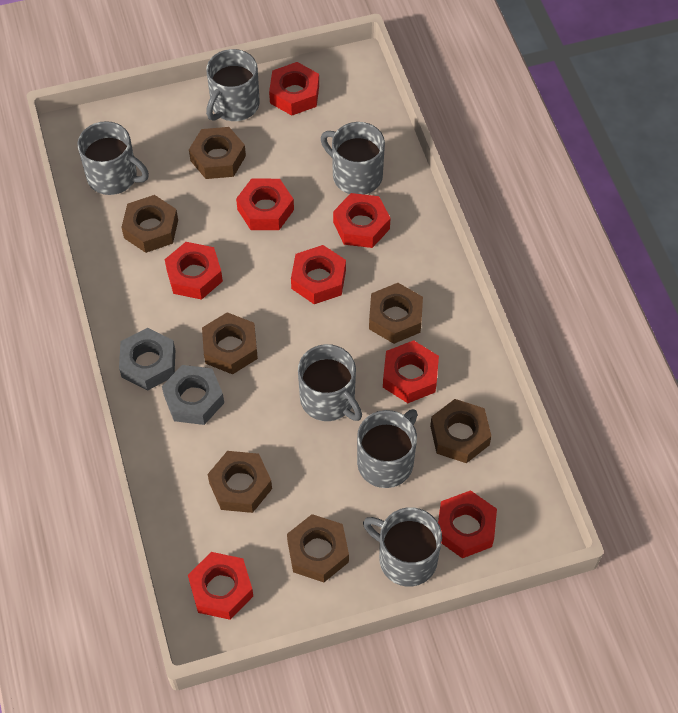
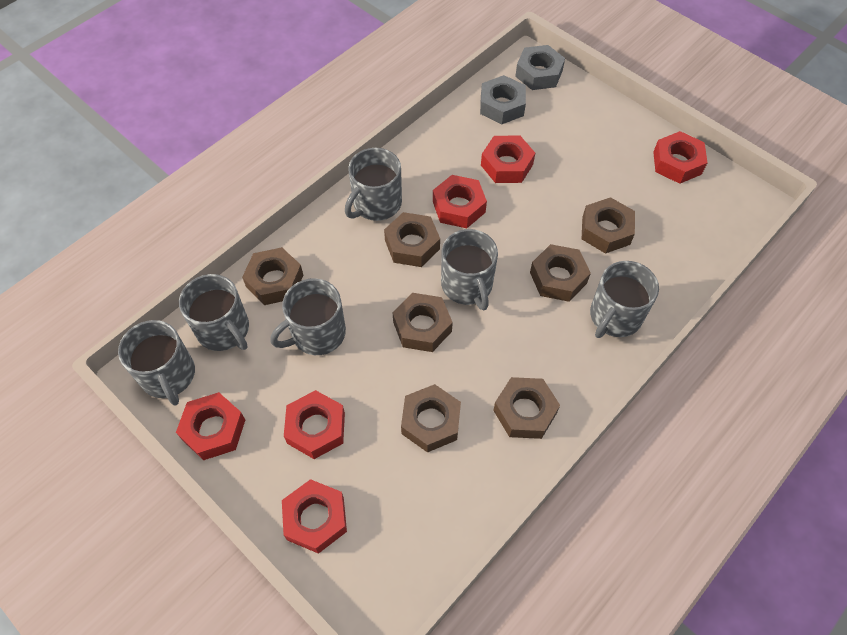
red nut: [165,242,223,300] [188,552,253,620] [236,179,294,230] [269,62,319,116] [291,245,346,304] [333,193,390,248] [383,340,439,403] [438,490,497,558] = 8 -> [176,392,245,460] [282,479,347,554] [284,390,345,459] [433,175,487,228] [481,136,535,183] [653,131,708,184] = 6

